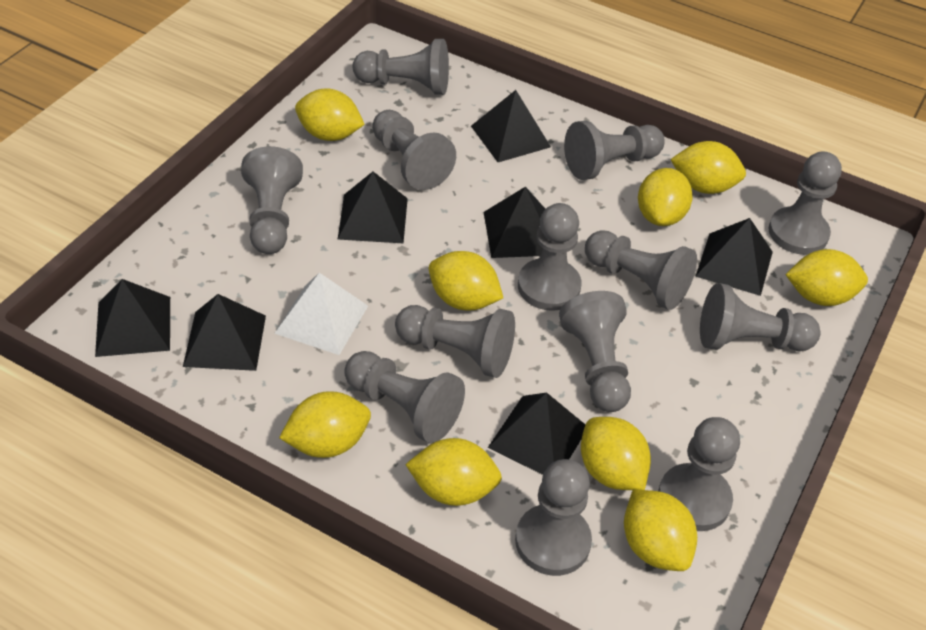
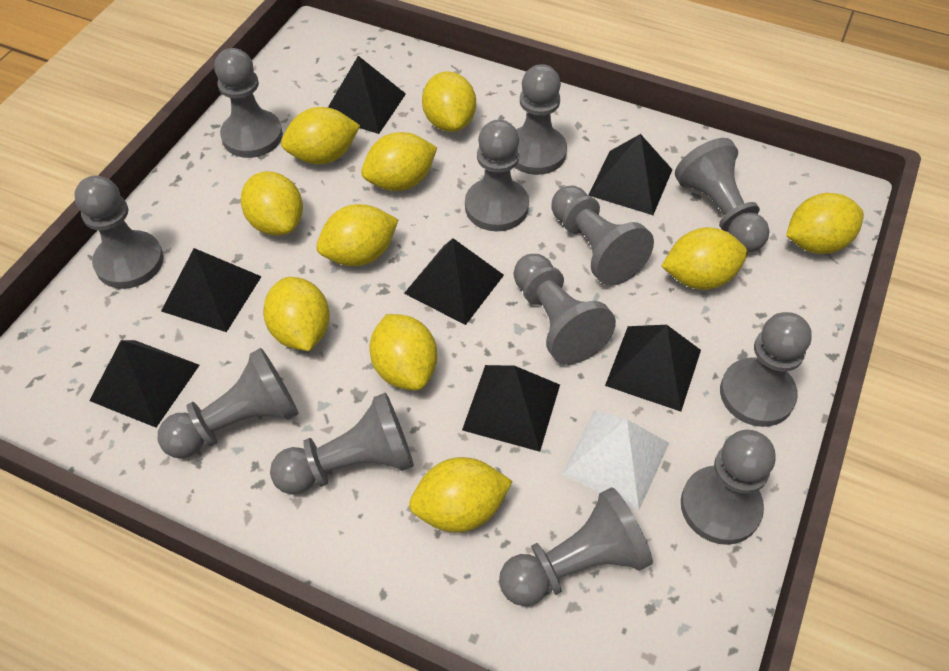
grey pawn: [241,146,303,254] [344,351,465,443] [353,39,449,95] [372,110,456,190] [395,305,515,378] [515,459,592,576] [518,203,582,311] [559,291,631,412] [564,121,665,180] [585,230,697,310] [658,417,740,531] [700,283,821,351] [769,151,842,255] = 13 -> [74,176,164,289] [158,348,299,459] [214,48,283,158] [270,393,414,495] [465,120,529,231] [499,487,653,606] [514,64,567,175] [514,254,616,365] [551,186,654,286] [675,138,770,252] [681,430,775,545] [720,312,812,427] = 12
yellow lemon: [279,391,371,458] [295,88,365,141] [405,438,502,506] [429,251,503,311] [581,417,651,490] [624,490,697,571] [638,168,693,226] [670,141,746,194] [785,249,868,306] = 9 -> [241,171,303,236] [263,277,330,351] [281,107,360,164] [316,204,398,266] [361,132,437,191] [369,314,437,391] [409,457,513,533] [422,71,476,132] [661,227,748,290] [786,193,864,254] = 10

